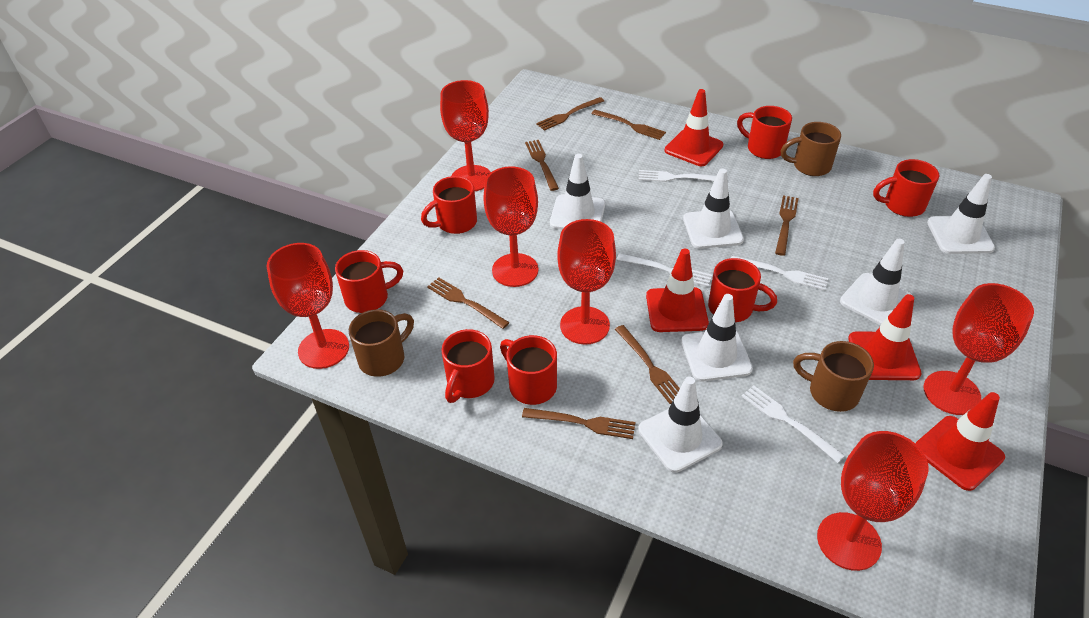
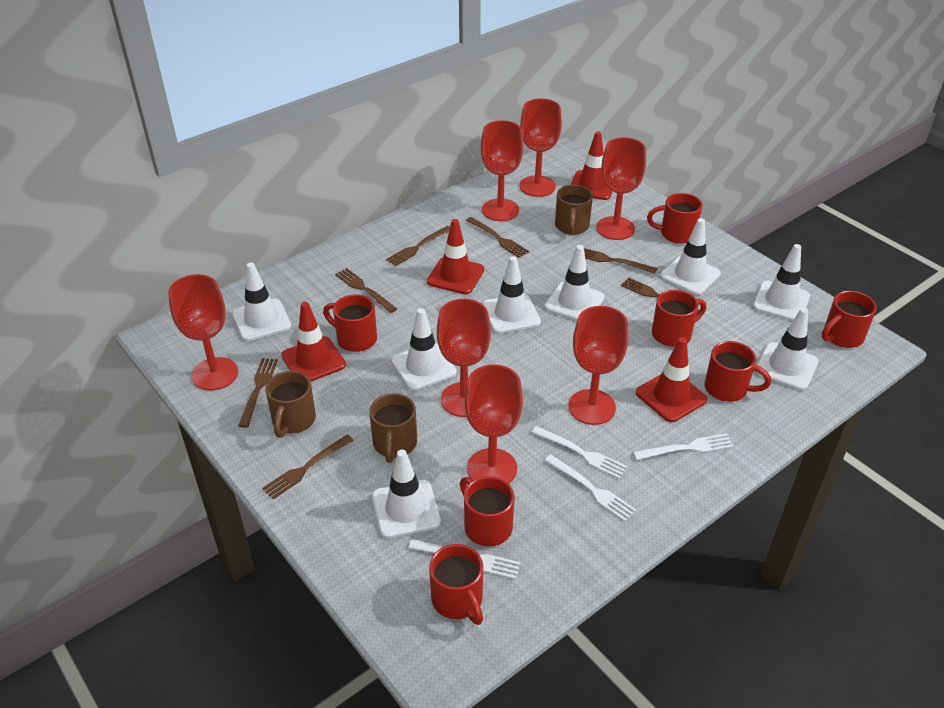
red goblet: [267,243,349,369] [440,80,491,191] [483,166,538,287] [557,219,616,345] [817,431,929,571] [924,283,1034,415] = 6 -> [168,274,238,391] [437,299,491,417] [464,364,523,484] [481,120,523,221] [520,98,562,197] [568,306,628,425] [596,137,646,240] = 7
white traffic cone: [550,154,605,230] [638,376,723,473] [681,294,753,382] [683,169,744,249] [840,239,914,325] [927,174,995,254] = 6 -> [232,262,291,341] [372,450,441,539] [391,308,456,391] [482,256,541,334] [545,245,605,321] [660,218,721,295] [753,244,810,321] [755,308,819,390] = 8

